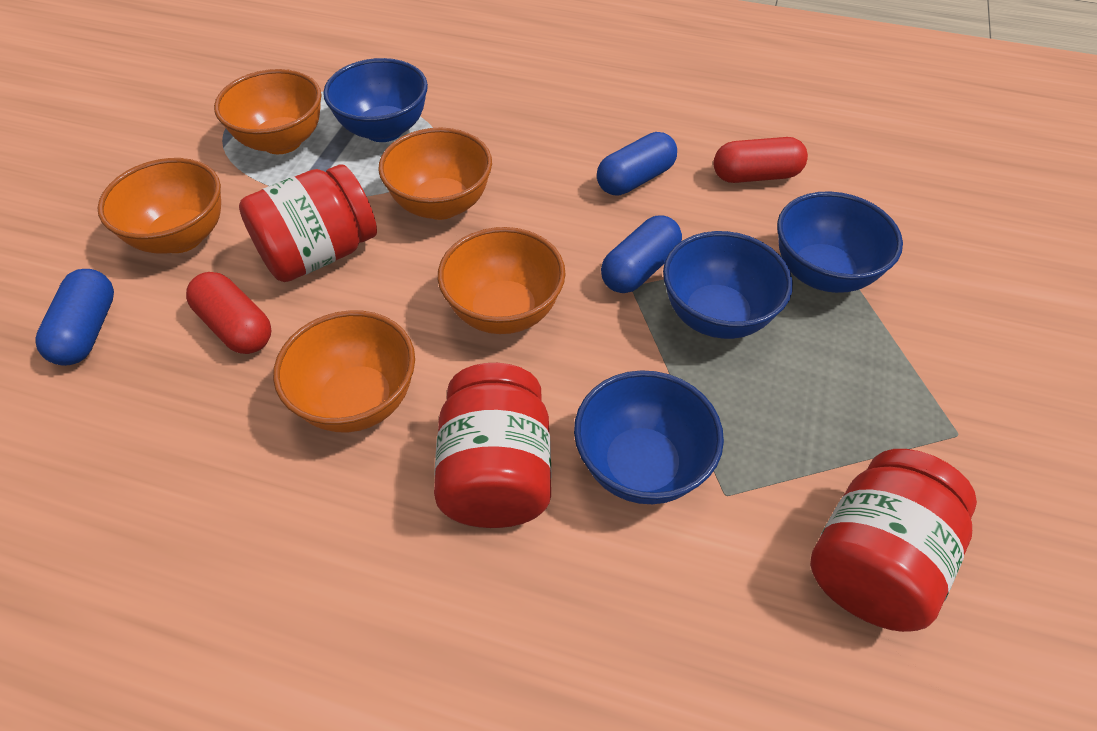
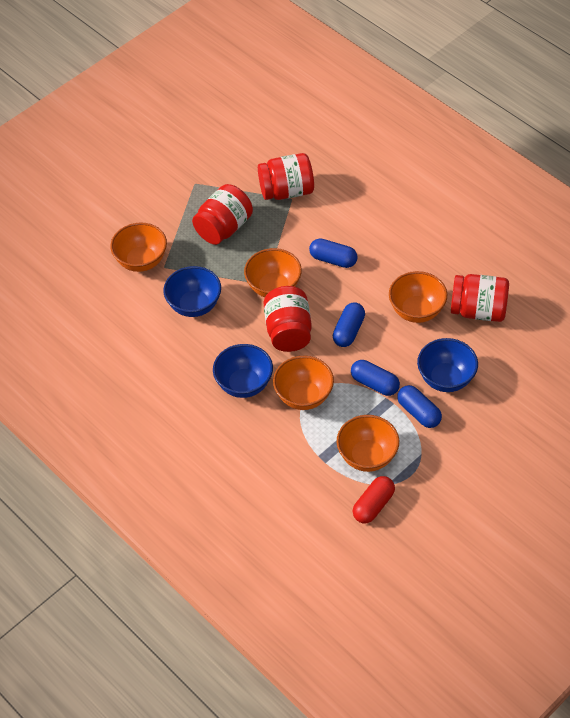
blue bowl: [323,58,428,142] [574,370,724,504] [663,231,793,339] [777,191,903,293] = 4 -> [163,266,221,317] [213,344,273,398] [417,338,478,392] = 3
blue capsule: [35,269,114,366] [597,132,677,196] [601,215,682,293] = 3 -> [309,238,358,268] [333,302,365,347] [351,360,400,396] [397,385,442,428] = 4
red capsule: [186,272,271,354] [713,137,808,183] = 2 -> [353,476,395,523] = 1
red jar: [239,164,377,282] [434,363,551,528] [810,449,977,632] = 3 -> [192,184,253,245] [258,153,314,200] [264,286,312,352] [451,274,509,322] = 4

